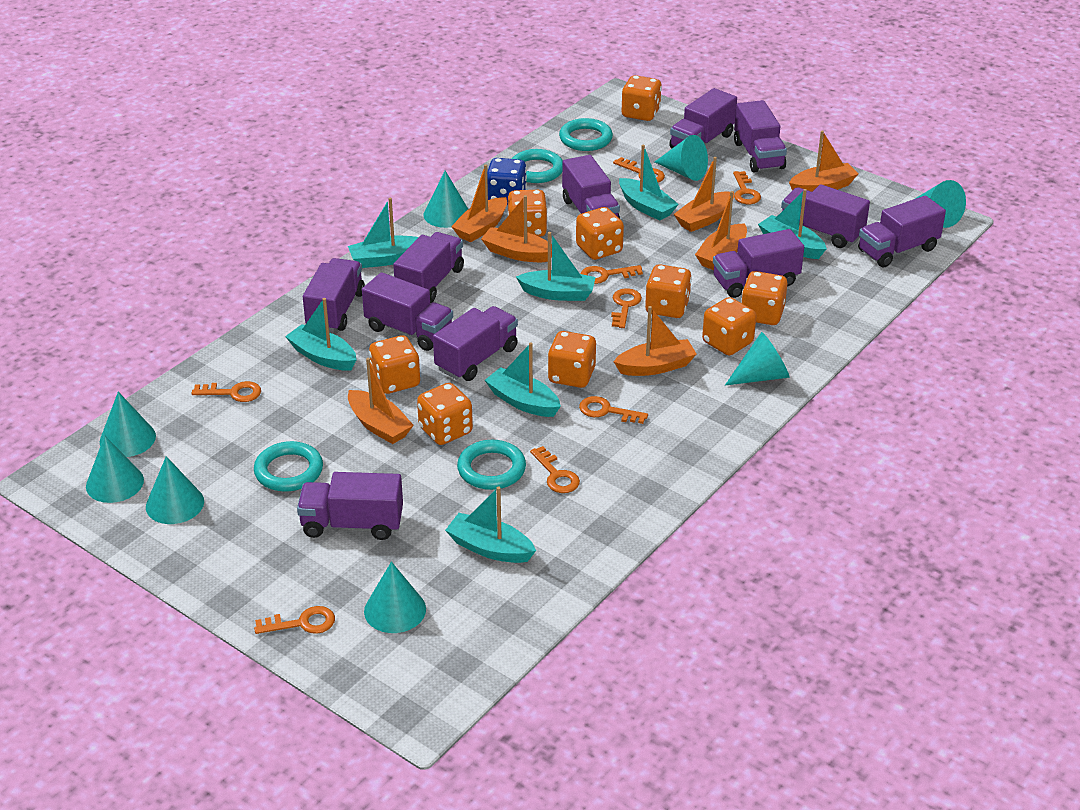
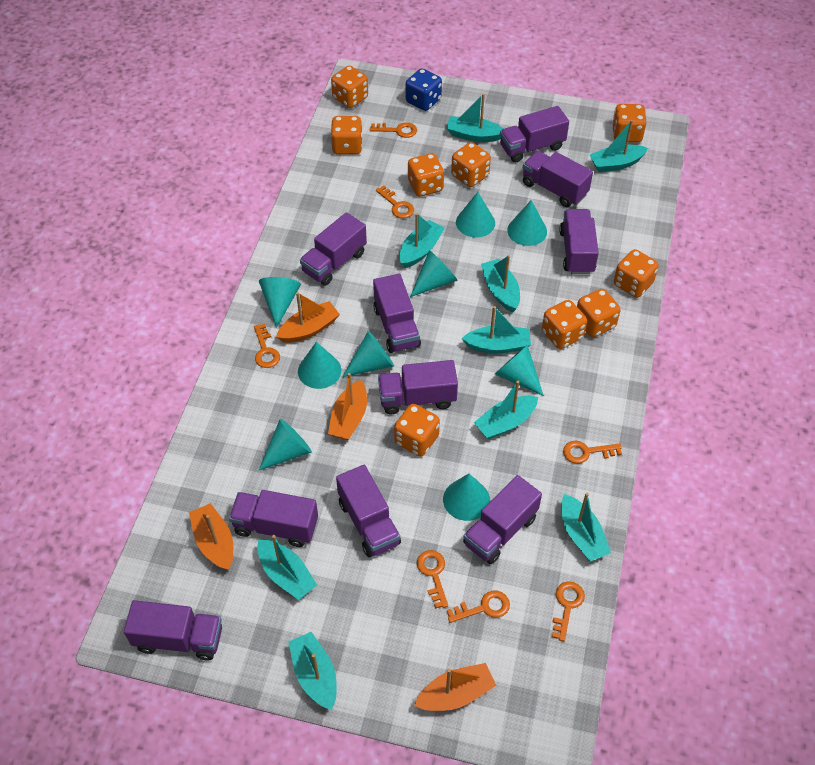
orange boat: [348,357,414,444] [451,164,507,242] [481,195,552,262] [613,306,696,376] [674,157,734,232] [695,191,747,270] [789,130,858,192] = 7 -> [189,503,233,570] [276,292,340,343] [328,373,367,440] [414,663,496,711] = 4
orange key: [191,381,261,402] [254,606,335,634] [530,446,580,493] [579,396,648,424] [581,265,643,284] [611,288,642,328] [613,157,665,183] [733,171,761,204] = 8 -> [254,324,280,368] [370,122,417,138] [376,185,414,218] [417,550,448,609] [447,591,510,623] [552,581,585,642] [563,441,622,464] = 7
purple truck: [297,472,403,540] [303,258,365,332] [362,272,453,351] [393,232,464,303] [433,306,518,381] [562,155,620,219] [669,88,737,148] [713,229,804,298] [734,100,787,173] [781,184,870,248] [858,196,946,268] = 11 -> [124,600,222,660] [229,490,318,547] [300,212,367,286] [336,465,401,557] [373,274,421,353] [378,360,458,414] [463,475,542,564] [500,106,569,163] [523,151,593,207] [559,209,599,274] = 10
turquoise boat: [285,298,357,371] [348,198,419,268] [445,486,536,563] [485,342,561,417] [516,232,596,301] [619,145,679,221] [758,189,827,259] = 7 -> [257,535,317,600] [288,632,337,710] [400,213,445,268] [446,94,503,142] [462,306,531,354] [474,381,538,439] [481,255,520,312] [561,493,611,562] [590,120,648,172] = 9
turquoise cone: [86,436,144,503] [100,392,156,457] [146,456,204,524] [364,562,426,633] [423,171,468,228] [655,135,708,181] [725,332,790,386] [915,180,966,228] = 8 -> [259,277,301,328] [259,419,312,470] [298,342,341,389] [342,331,394,377] [410,250,458,297] [443,473,490,521] [456,192,495,237] [495,345,544,396] [507,200,547,246] = 9
turquoise ring: [254,441,323,492] [457,440,526,490] [512,149,563,183] [559,118,613,151] = 4 -> none = 0

